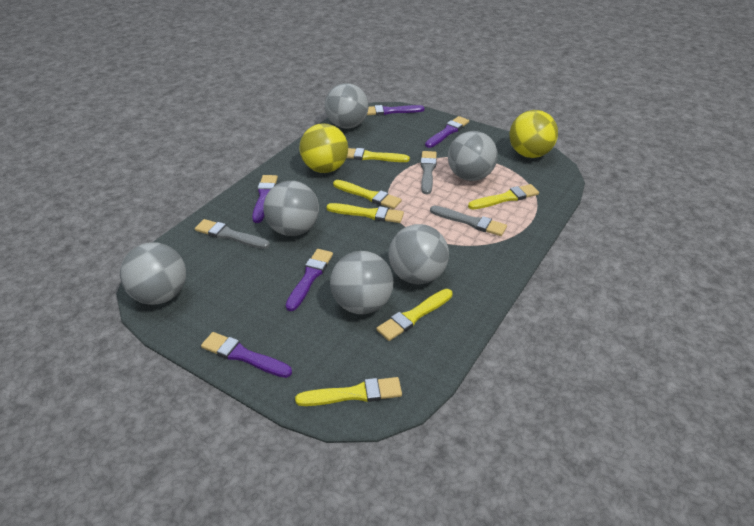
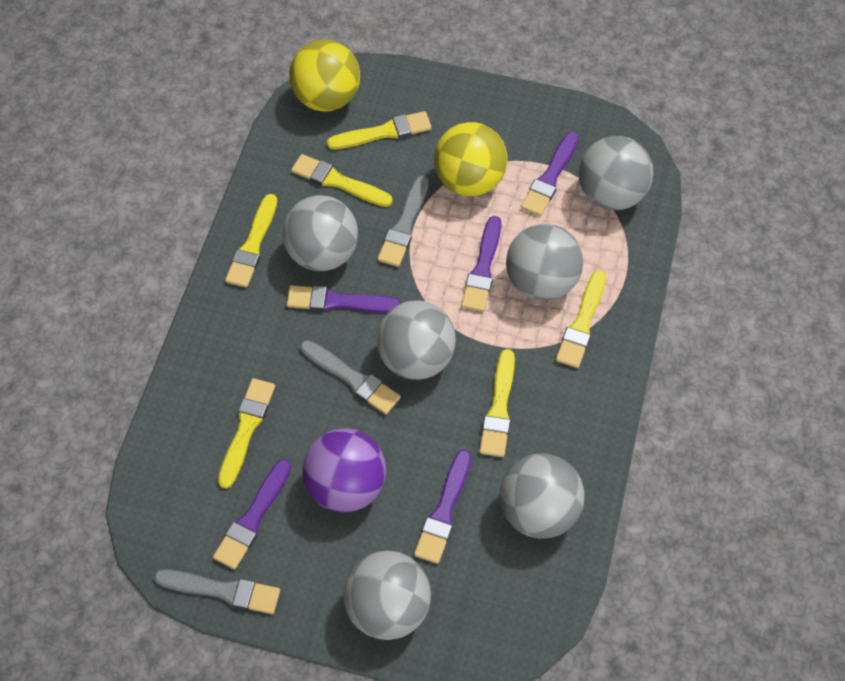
purple ball: none = 0 -> [302,428,386,513] = 1

